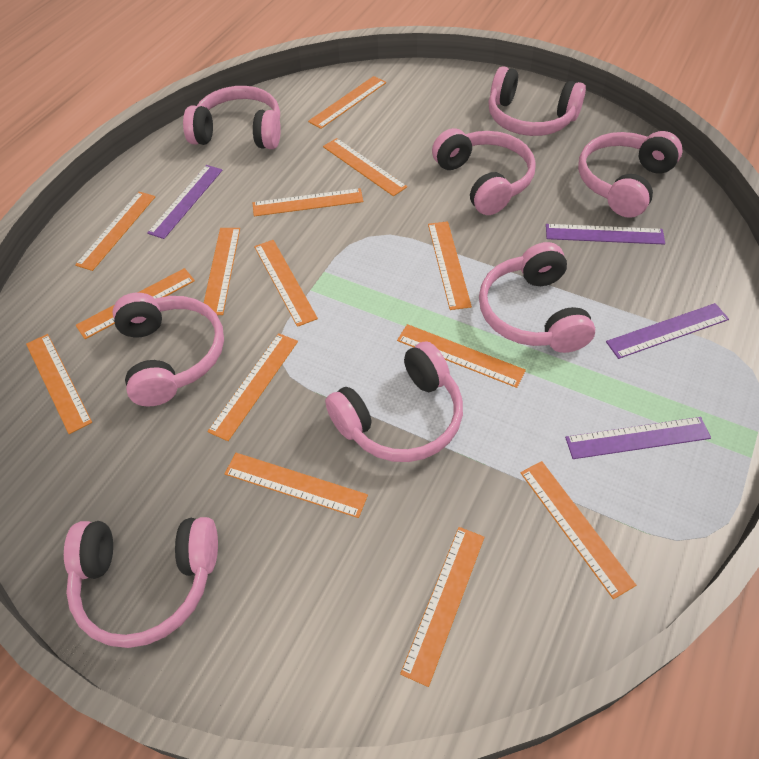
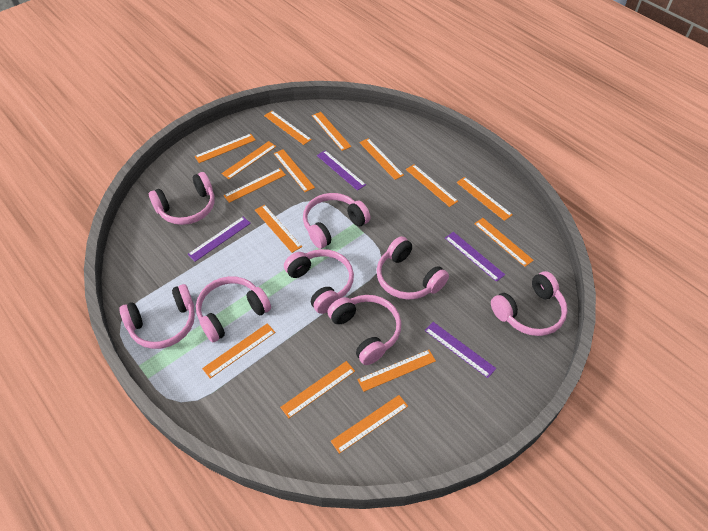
orange ruler: [26,334,92,434] [75,192,155,271] [75,268,195,339] [201,228,240,315] [207,333,298,441] [225,453,368,518] [253,188,363,216] [254,240,318,327] [308,76,386,129] [323,138,407,196] [397,324,526,388] [400,527,485,687] [428,221,472,310] [521,461,636,599] = 14 -> [195,134,255,163] [202,323,275,378] [222,141,276,179] [224,168,286,203] [255,205,302,253] [264,111,312,145] [274,149,315,192] [280,361,355,418] [312,112,352,151] [331,395,408,454] [357,350,436,392] [359,138,404,180] [406,164,458,207] [456,177,513,221] [474,218,534,267] = 15

